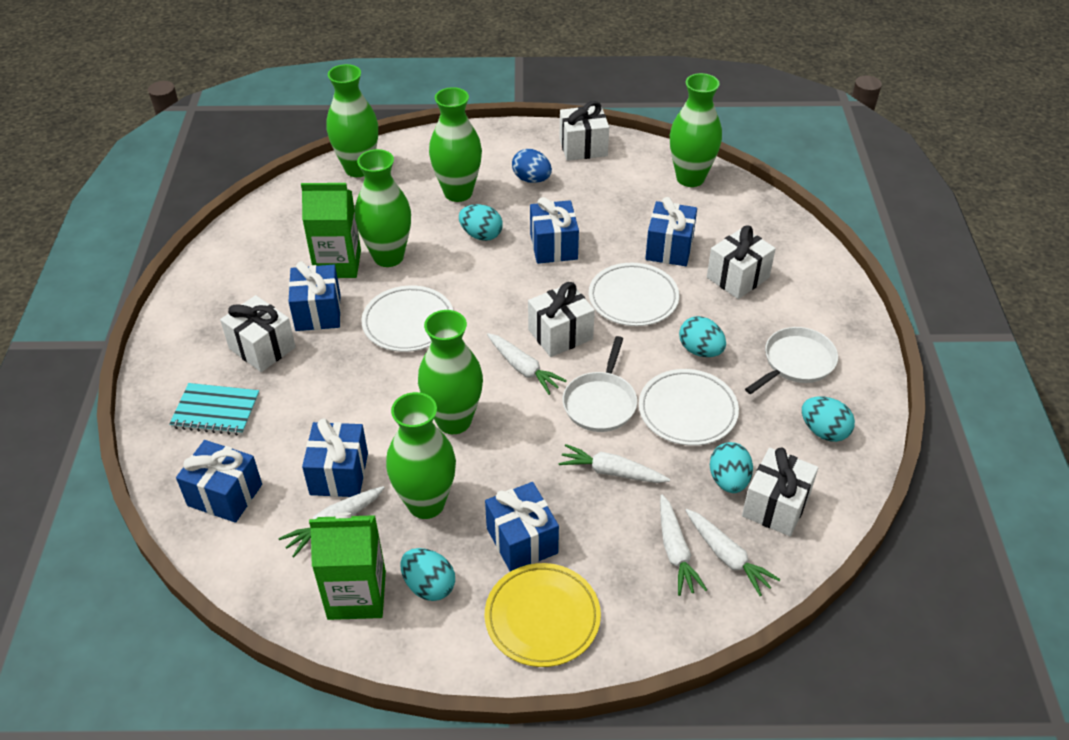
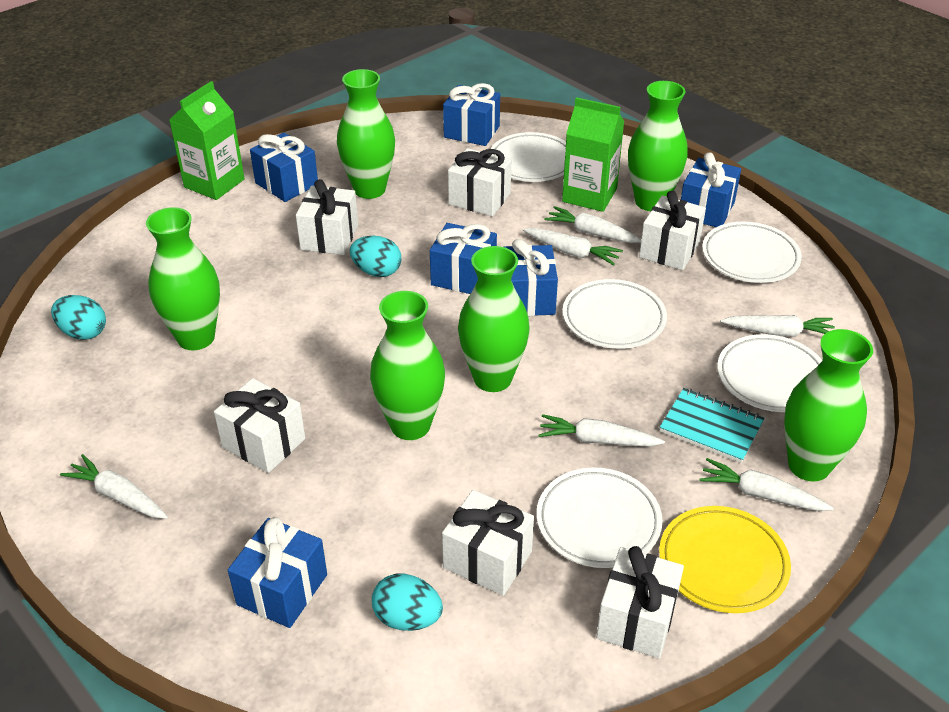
blue egg: [512,149,552,183] = 1 -> none = 0
turquoise egg: [400,548,455,601] [459,204,503,241] [679,316,726,357] [710,442,753,493] [802,397,855,442] = 5 -> [51,295,106,340] [350,236,402,277] [372,574,443,631] = 3
white carrot: [278,486,385,557] [487,333,567,395] [559,444,670,483] [660,495,707,596] [685,509,781,596] = 5 -> [60,454,168,519] [523,228,623,265] [538,414,665,447] [544,206,641,243] [699,458,834,511] [721,315,835,337] = 6
white gift: [220,295,296,372] [528,282,595,357] [559,101,609,161] [707,225,776,299] [742,448,818,536] = 5 -> [214,378,305,473] [296,179,358,255] [442,490,534,596] [448,148,511,216] [596,546,684,658] [639,191,706,270] = 6
white pan: [563,336,637,432] [745,327,838,394] = 2 -> none = 0
white plate: [361,285,454,352] [589,263,679,326] [639,369,739,446] = 3 -> [491,132,566,182] [537,468,662,568] [563,279,667,349] [702,222,802,283] [717,334,822,412] = 5

